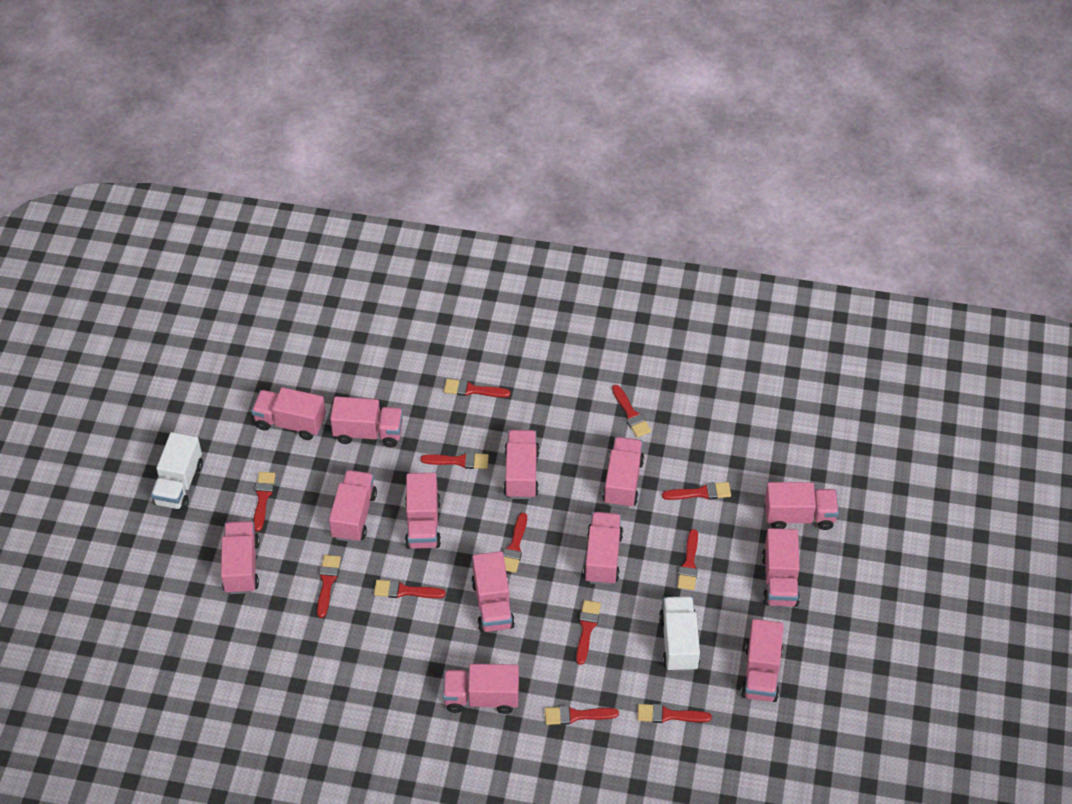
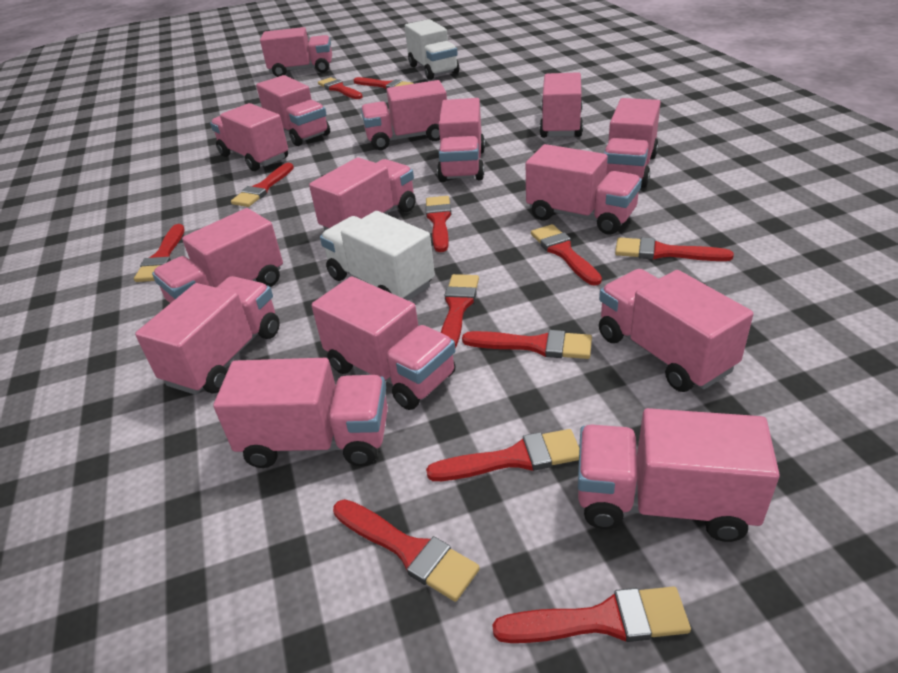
pink truck: [221,521,260,594] [251,387,326,440] [329,470,377,543] [330,396,403,447] [405,473,441,549] [443,664,519,714] [471,551,515,632] [503,430,539,499] [583,512,623,585] [603,437,644,508] [741,619,784,702] [762,528,800,606] [765,482,839,530] = 13 -> [135,276,280,395] [152,208,283,303] [210,103,288,171] [213,358,388,468] [256,75,330,146] [260,27,332,77] [309,157,416,231] [311,276,456,410] [361,80,447,150] [437,98,485,182] [526,144,642,234] [540,72,583,138] [578,408,780,542] [599,269,753,392] [604,98,661,188] = 15

